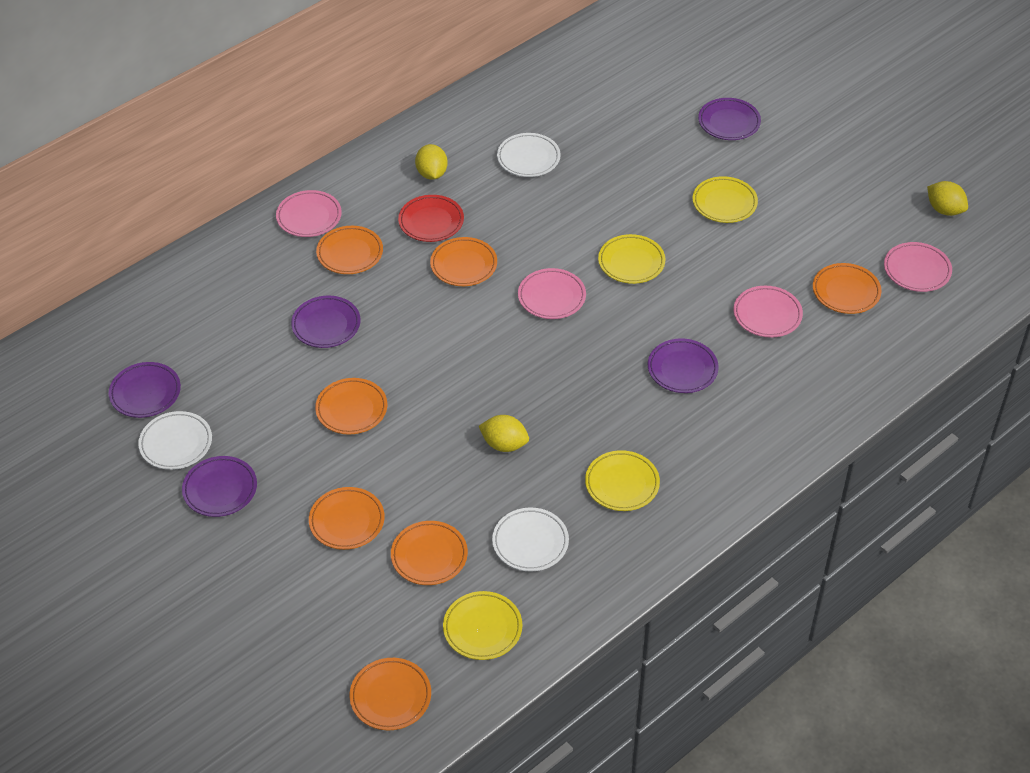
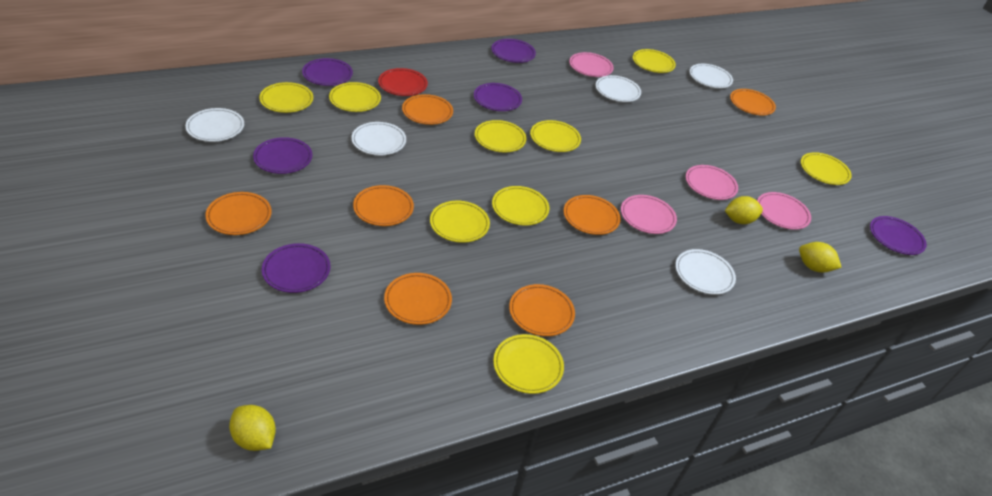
purple plate: [109,362,181,418] [182,456,257,517] [291,296,361,348] [648,338,719,393] [698,98,761,140] = 5 -> [253,137,312,174] [262,243,330,293] [302,58,353,86] [474,83,522,111] [491,39,536,63] [870,216,927,255] = 6
white plate: [138,411,212,470] [492,507,569,572] [497,133,561,177] = 3 -> [185,108,244,142] [351,122,406,155] [595,75,641,102] [675,249,736,295] [689,64,733,88] = 5
yellow plate: [443,591,522,660] [585,450,660,511] [598,234,665,284] [692,176,758,223] = 4 -> [259,82,313,113] [329,82,381,112] [430,201,490,243] [475,120,527,153] [492,186,549,225] [493,334,564,394] [530,120,581,152] [633,49,676,73] [801,152,852,185] = 9

